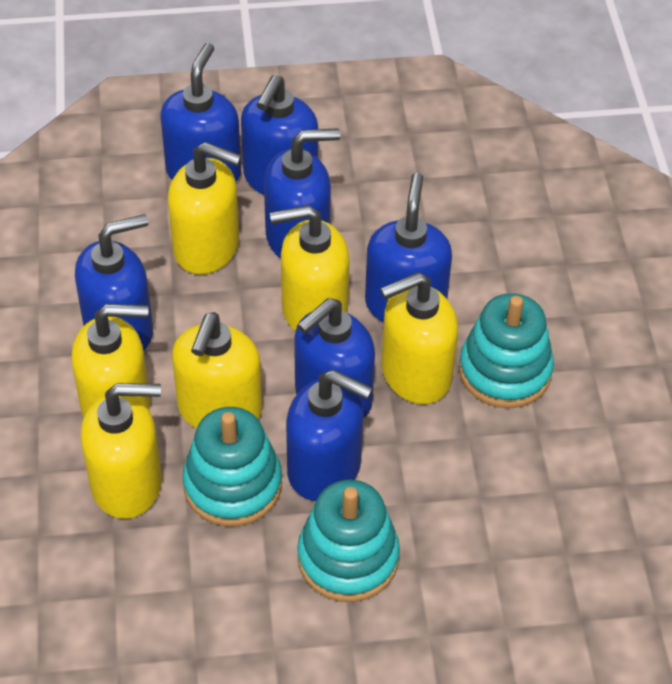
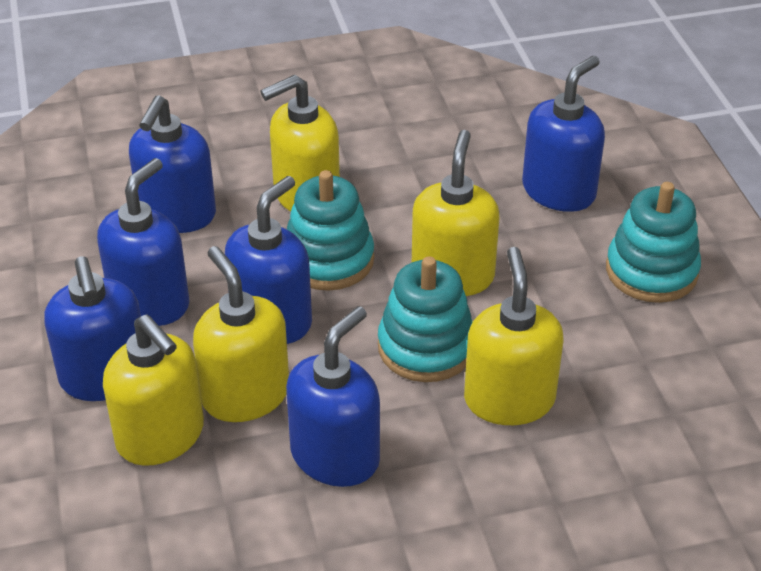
blue soap dispenser: [75,214,153,351] [160,43,241,182] [241,75,318,195] [264,128,340,259] [286,370,373,501] [294,298,375,418] [365,173,452,322] = 7 -> [44,256,141,401] [97,158,190,326] [129,95,216,233] [225,176,312,344] [286,306,380,487] [522,56,605,212] = 6
yellow soap dispenser: [71,304,150,418] [81,383,162,519] [168,142,241,275] [172,312,262,429] [270,205,350,332] [380,272,458,404] = 6 -> [103,314,204,466] [193,246,289,422] [260,74,340,212] [412,130,499,296] [464,247,564,425] = 5

